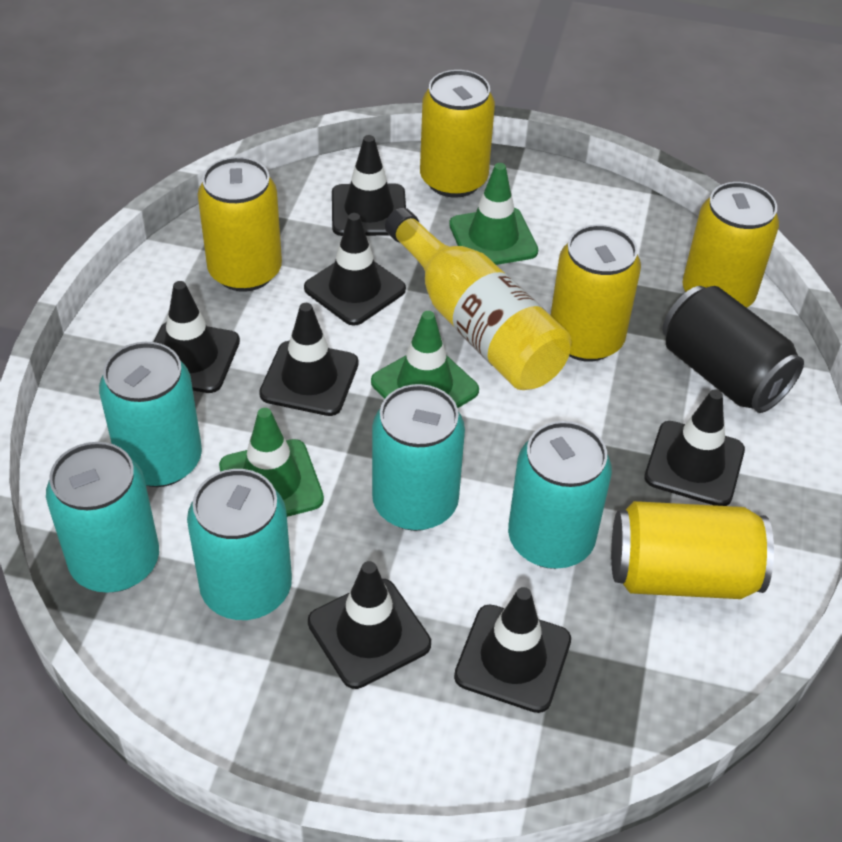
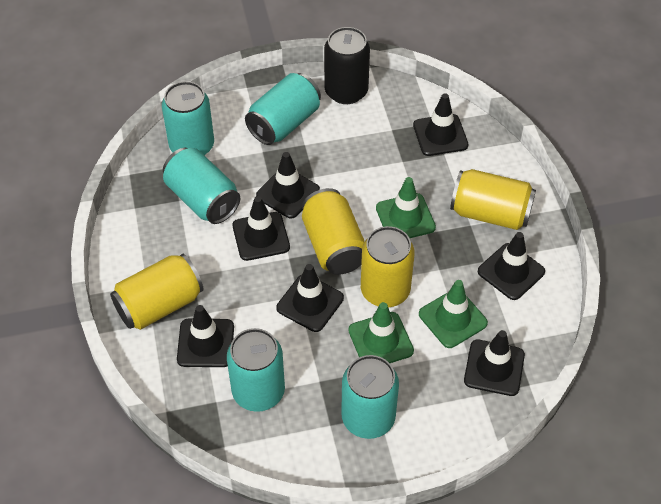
yellow bottle: [385,208,571,390] = 1 -> none = 0
yellow can: [198,157,282,292] [420,70,495,198] [550,224,641,362] [611,501,774,599] [683,182,779,308] = 5 -> [110,254,203,330] [302,188,365,275] [361,226,415,307] [450,169,536,230] = 4

